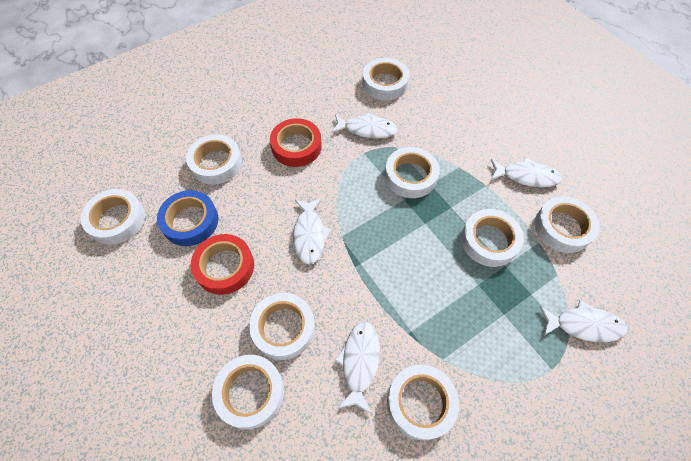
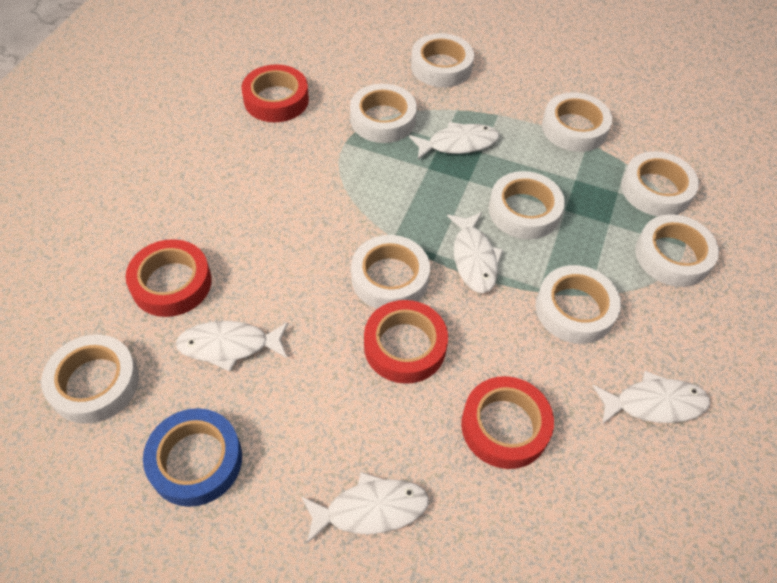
red tape: [191,234,254,295] [270,118,322,167] = 2 -> [126,239,212,317] [242,65,309,122] [364,300,448,384] [461,376,554,469] = 4

